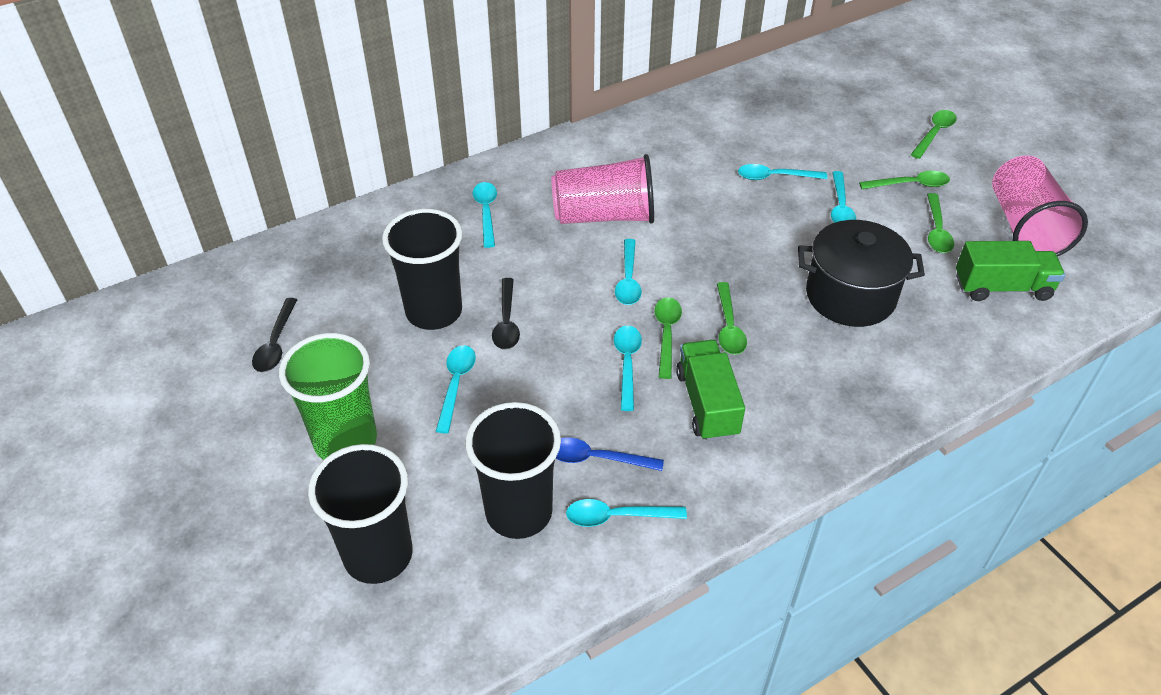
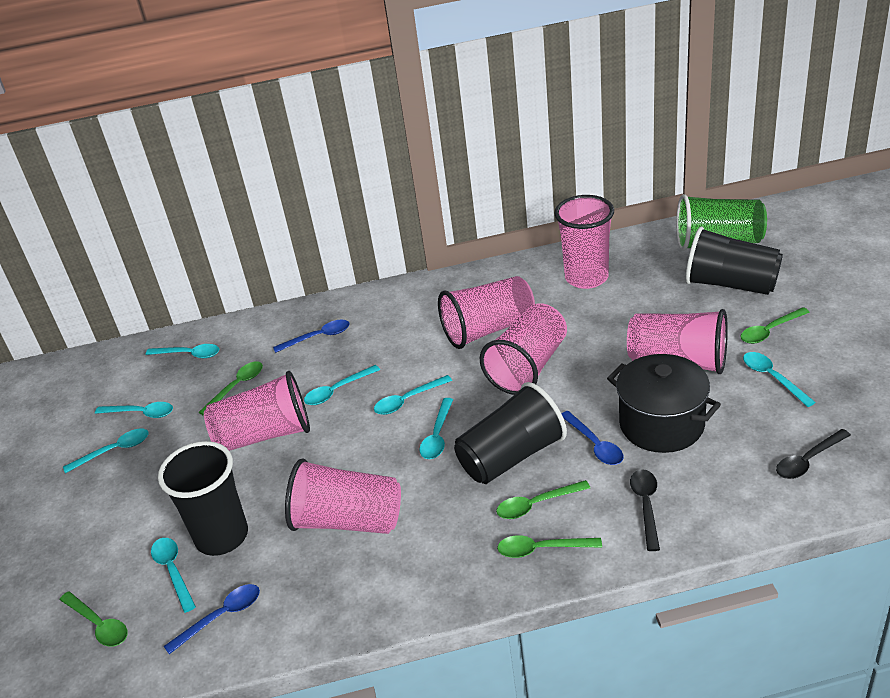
blue spoon: [555,437,664,471] = 1 -> [164,584,260,654] [273,320,350,353] [561,411,624,465] = 3
green truck: [676,340,745,441] [956,241,1065,301] = 2 -> none = 0
pink cup: [551,154,654,224] [992,156,1088,256] = 2 -> [204,371,310,451] [285,458,401,534] [438,276,535,349] [480,303,567,395] [554,195,614,289] [627,309,728,374] = 6
turquoise spoon: [436,345,476,433] [473,182,497,248] [566,499,687,527] [614,325,642,411] [615,239,642,305] [738,164,827,180] [831,171,856,223] = 7 -> [63,429,149,473] [95,402,173,418] [146,344,219,358] [151,538,196,613] [304,365,380,405] [374,375,452,415] [419,398,453,459] [743,352,816,407] = 8

